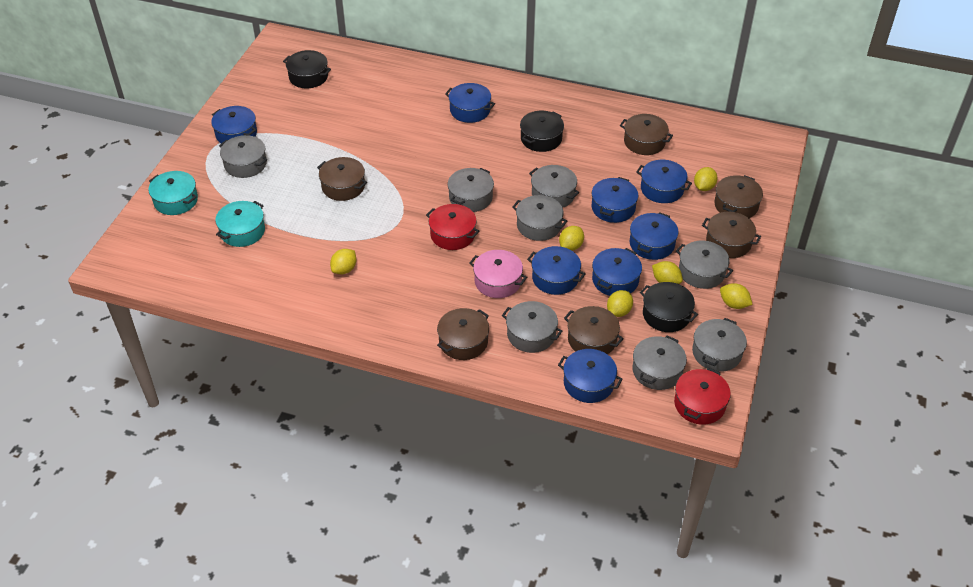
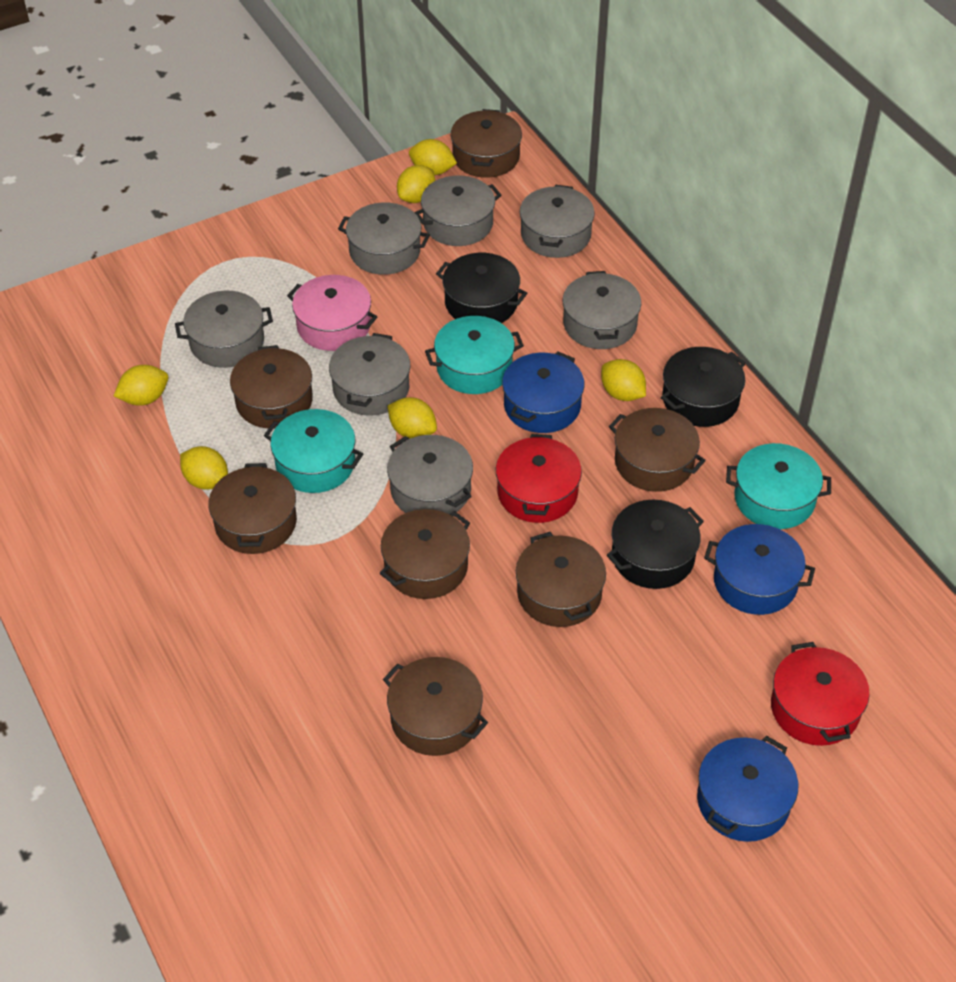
blue pot: [211,106,257,143] [445,83,495,123] [527,246,586,295] [558,349,623,403] [591,177,638,223] [592,248,642,296] [630,212,679,260] [636,160,692,203] = 8 -> [502,351,584,433] [697,736,798,842] [704,524,815,615] = 3
brown pot: [317,157,367,201] [437,308,489,360] [564,306,624,354] [620,114,673,155] [702,212,761,258] [714,175,763,218] = 6 -> [208,463,297,554] [230,345,313,428] [380,509,470,599] [383,657,488,756] [451,109,522,178] [516,532,606,627] [609,408,706,492] = 7
grey pot: [219,135,268,178] [447,168,494,212] [502,301,562,353] [512,195,567,241] [529,165,579,208] [632,335,687,390] [676,241,733,289] [692,318,747,372] = 8 -> [175,291,273,368] [329,333,410,416] [338,203,430,275] [387,435,473,514] [414,176,502,246] [520,185,595,258] [563,271,641,349] = 7
turquoise pot: [148,171,198,215] [215,201,265,247] = 2 -> [264,409,363,493] [425,316,524,394] [726,443,831,529] = 3

